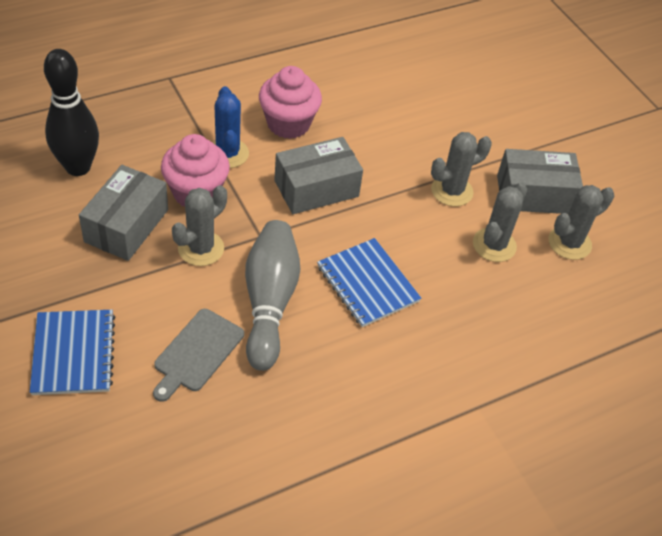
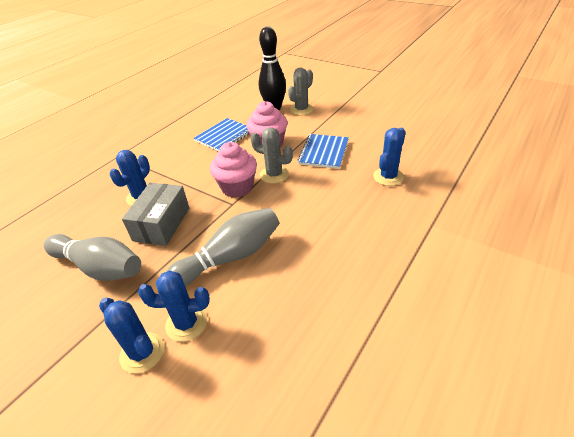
blue cactus: [212,86,249,168] = 1 -> [99,297,164,374] [110,150,150,206] [138,271,210,342] [373,128,405,186] = 4
grey bowling pin: [245,220,300,371] = 1 -> [44,234,141,281] [166,208,279,286] = 2
grey box: [79,165,168,261] [274,137,363,214] [497,149,583,214] = 3 -> [122,183,189,246] = 1
grey cactus: [172,185,227,266] [431,132,492,206] [473,182,527,262] [549,185,614,260] = 4 -> [250,127,293,184] [288,68,313,115] = 2
grey cutting board: [153,309,244,402] = 1 -> none = 0

